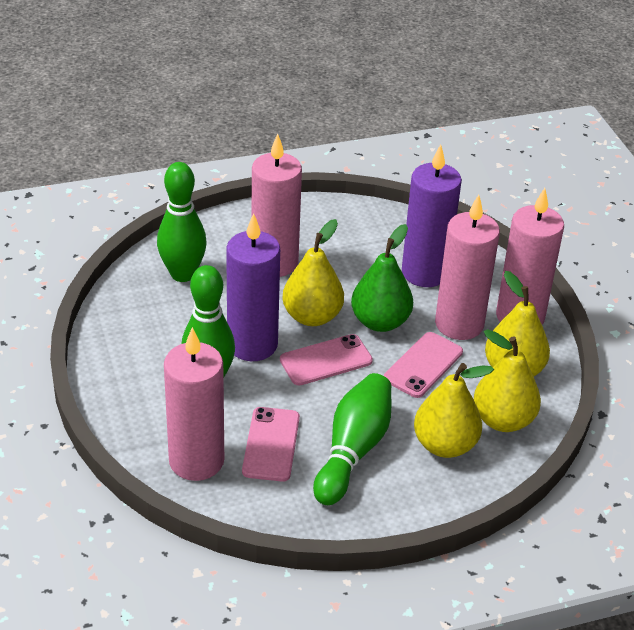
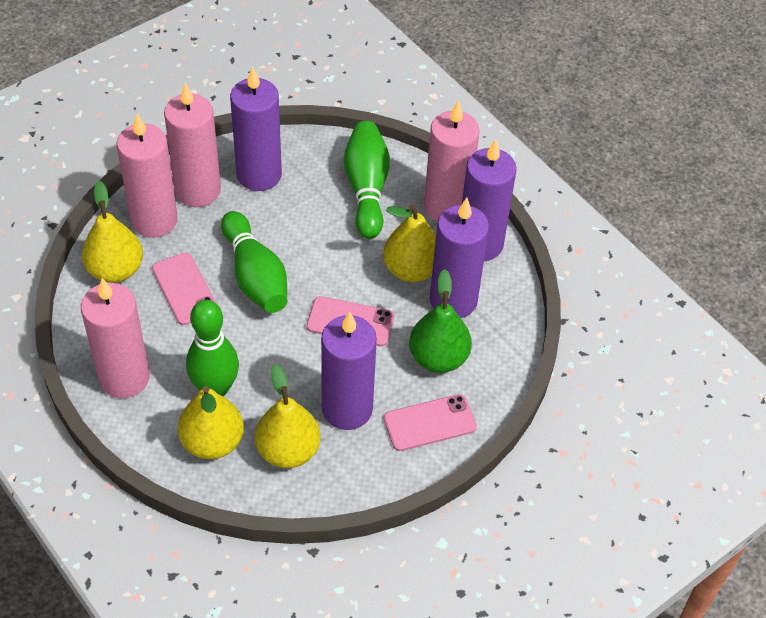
purple candle: [226,213,280,361] [402,144,462,287] = 2 -> [230,67,282,191] [321,311,377,430] [430,198,489,318] [462,139,517,261] = 4

